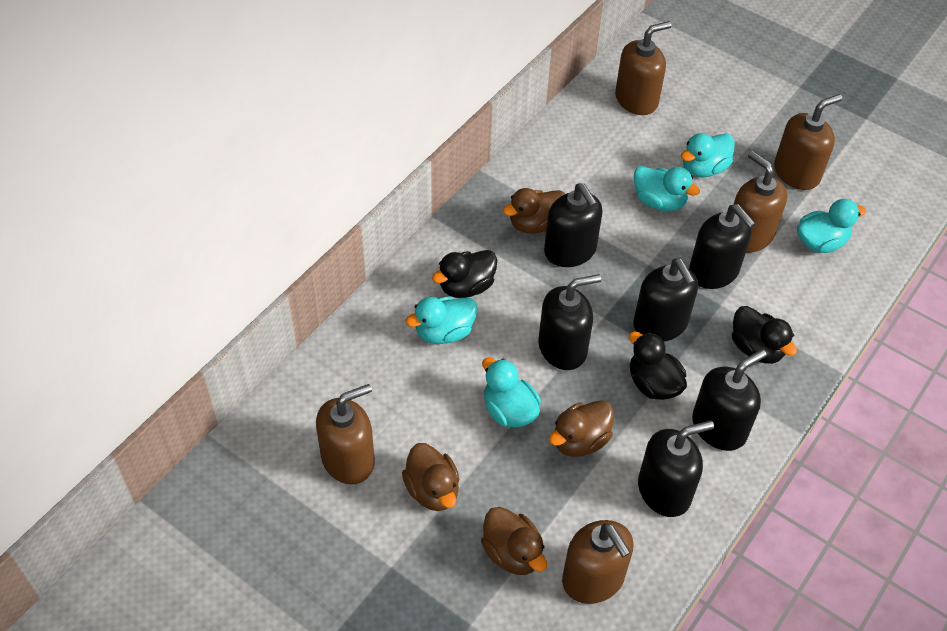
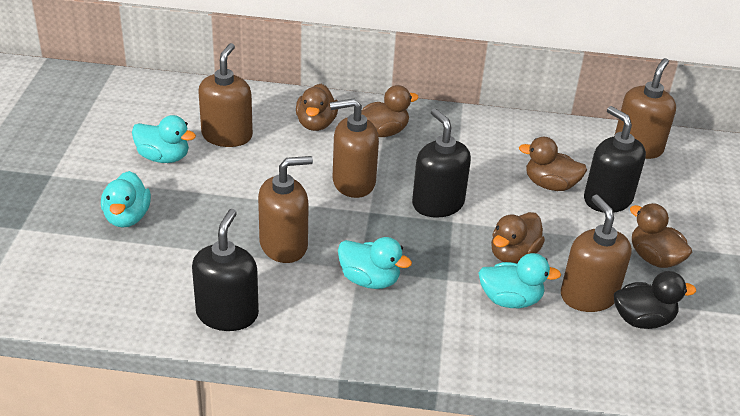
black duck: [432,250,497,298] [629,331,687,400] [732,306,797,364] = 3 -> [614,271,696,329] = 1
black soap dispenser: [538,274,601,370] [544,183,603,267] [633,259,698,342] [638,421,714,517] [689,204,756,289] [692,349,767,451] = 6 -> [192,209,259,331] [412,108,471,218] [584,106,646,213] = 3
brown duck: [402,443,459,511] [481,507,547,575] [503,188,565,234] [549,400,614,457] = 4 -> [296,84,338,131] [361,85,419,137] [491,212,545,263] [519,137,587,191] [630,203,692,268] = 5
turquoise duck: [405,296,477,344] [482,357,541,427] [634,166,700,211] [681,133,735,177] [797,199,866,253] = 5 -> [101,171,151,228] [132,115,196,163] [338,237,412,289] [479,253,561,308] = 4

